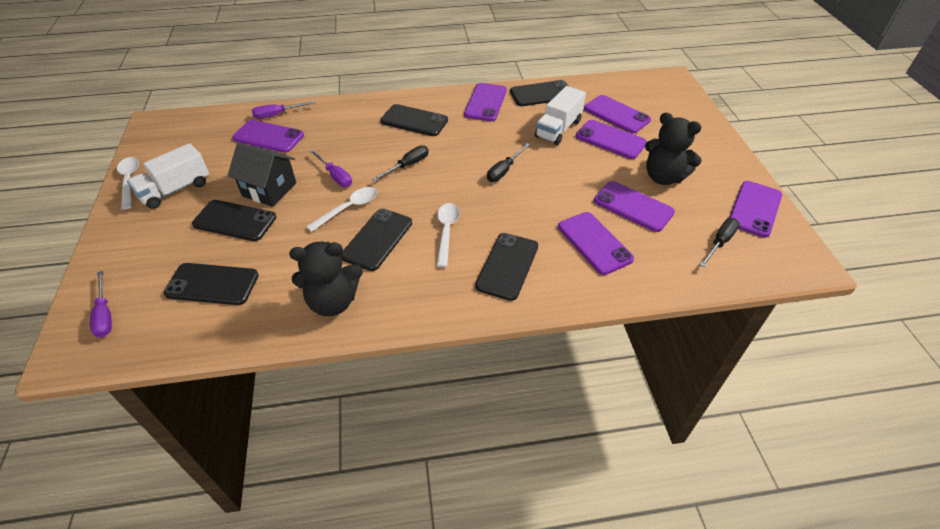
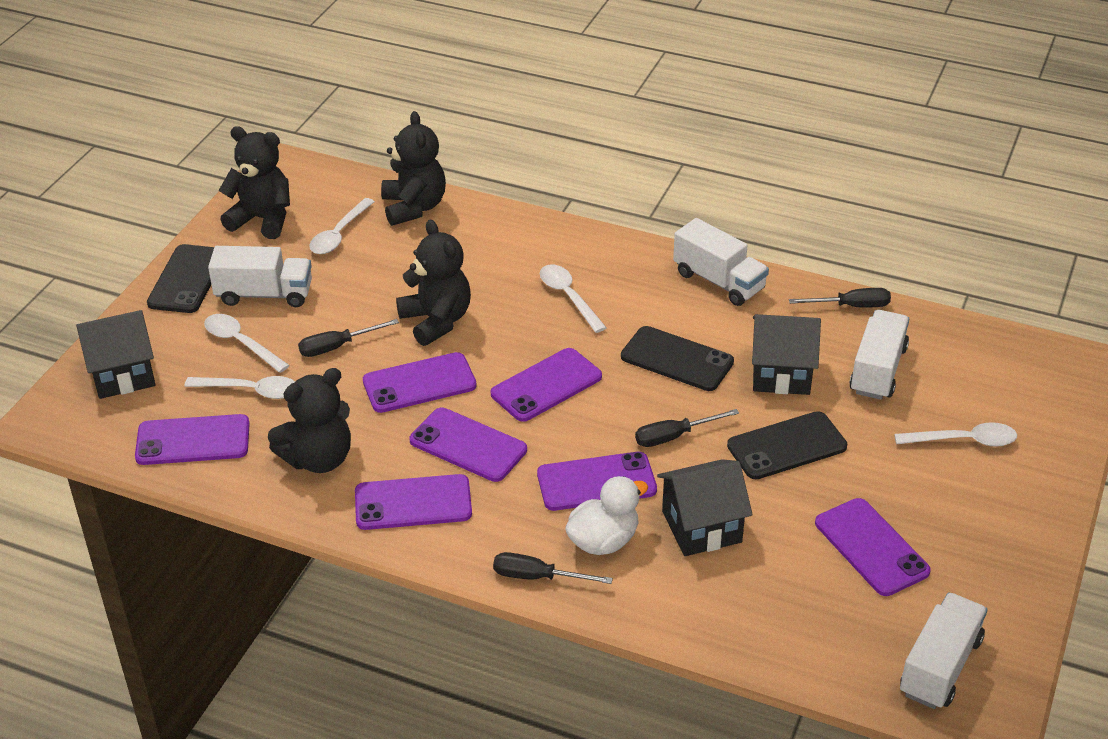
black house: [227,143,296,207] = 1 -> [76,310,155,399] [657,459,753,556] [752,314,821,395] = 3
black phone: [163,263,259,305] [192,200,276,241] [341,209,412,271] [380,104,448,136] [475,233,538,301] [510,80,568,106] = 6 -> [147,244,214,313] [621,326,734,391] [727,411,847,479] = 3
black screwdriver: [372,145,429,181] [487,143,530,182] [700,218,740,267] = 3 -> [298,319,399,357] [493,552,613,584] [635,409,739,447] [789,288,891,308] = 4
black teddy bear: [289,242,363,316] [645,113,702,185] = 2 -> [218,126,290,239] [268,368,351,473] [381,111,446,226] [396,220,471,346] = 4
purple screwdriver: [90,271,112,338] [252,101,316,119] [310,150,352,187] = 3 -> none = 0
white duck: none = 0 -> [565,476,648,555] = 1
white spoon: [117,157,139,210] [306,187,377,232] [437,203,460,267] = 3 -> [184,376,295,399] [204,314,290,373] [309,198,375,254] [540,264,607,333] [894,422,1017,447] = 5
white truck: [127,143,209,209] [535,86,586,145] = 2 -> [208,246,312,307] [673,218,769,306] [849,310,909,400] [900,593,988,709] = 4

